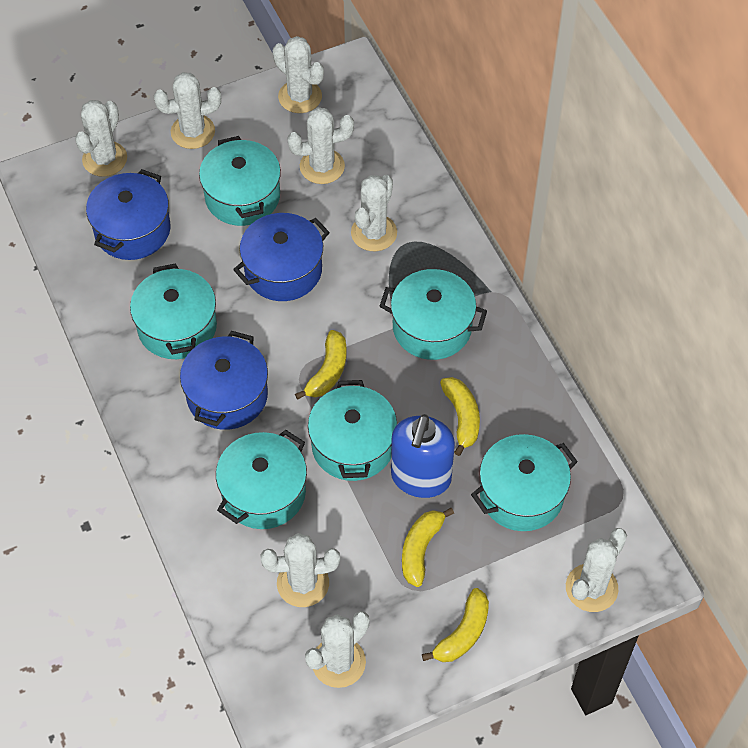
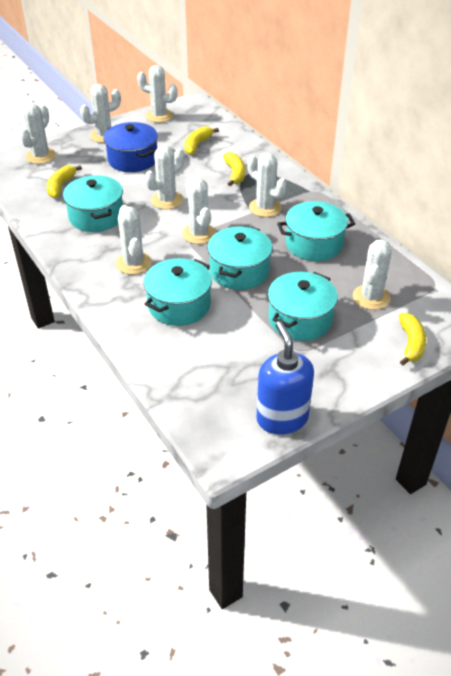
blue pot: [86,169,170,260] [180,331,268,430] [233,213,330,301] = 3 -> [104,122,158,172] = 1
turquoise pot: [130,263,217,359] [199,136,281,226] [216,430,307,529] [308,380,397,481] [380,269,487,360] [471,434,578,531] = 6 -> [63,175,123,232] [144,258,212,326] [208,226,273,290] [268,272,338,341] [277,201,355,261] = 5

